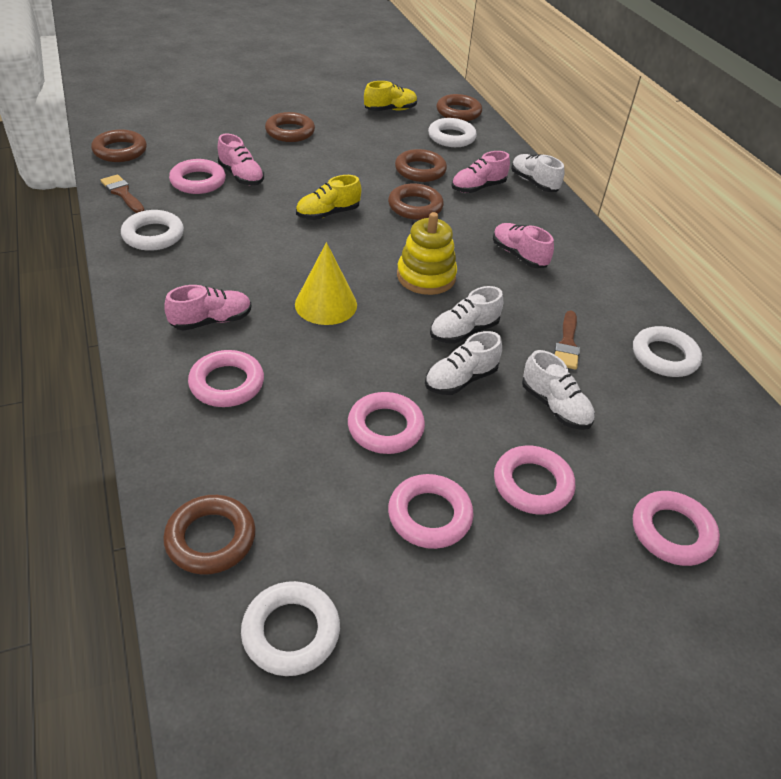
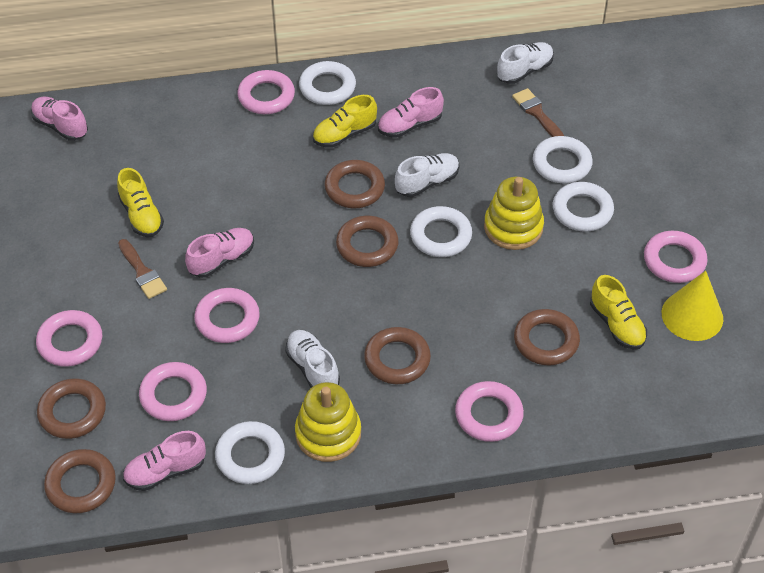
white ring: [121,210,184,251] [241,581,340,676] [428,118,477,147] [633,326,702,377] = 4 -> [215,421,285,484] [299,61,356,105] [410,206,472,257] [533,136,593,183] [553,182,614,232] = 5
white shoe: [425,331,502,395] [430,286,503,344] [511,154,564,192] [522,350,595,430] = 4 -> [285,330,340,388] [395,153,459,197] [497,42,554,84] = 3
yellow shoe: [296,175,361,220] [364,81,417,111] = 2 -> [117,168,164,237] [313,95,377,148] [590,275,647,349] = 3
yellow stacking toy: [397,212,457,295] = 1 -> [295,382,361,462] [484,177,544,250] = 2

